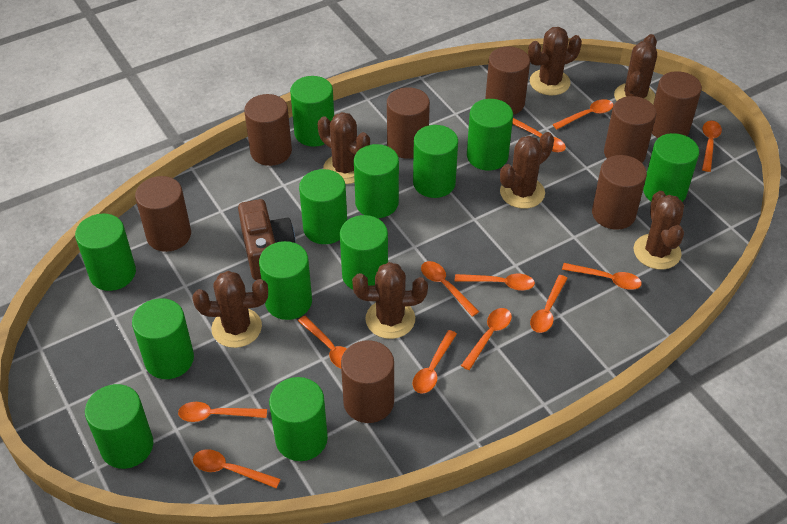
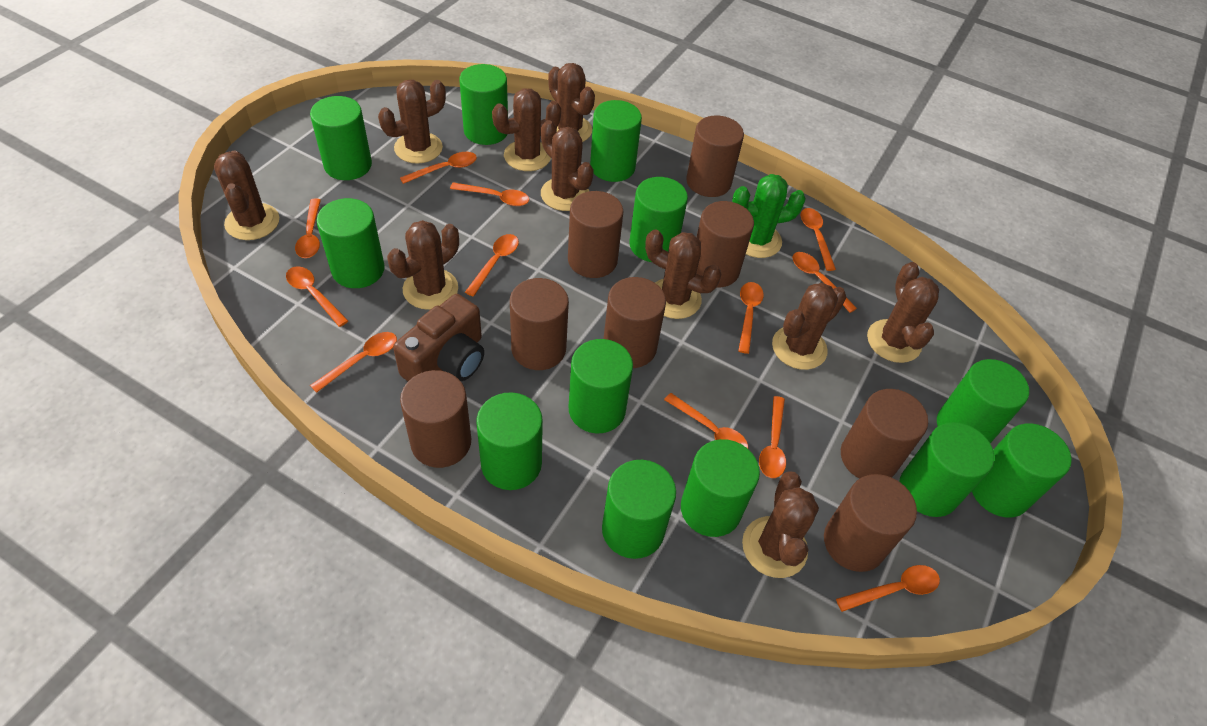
brown cactus: [192,271,268,348] [318,112,370,184] [352,262,428,339] [500,132,554,209] [528,27,582,95] [614,34,657,104] [634,191,684,270] = 7 -> [214,151,279,240] [378,80,446,164] [387,220,459,310] [492,88,561,171] [541,120,594,211] [548,63,595,142] [645,229,721,319] [742,471,819,578] [772,283,846,370] [867,262,939,363] = 10
green cactus: none = 0 -> [732,174,806,258] = 1

